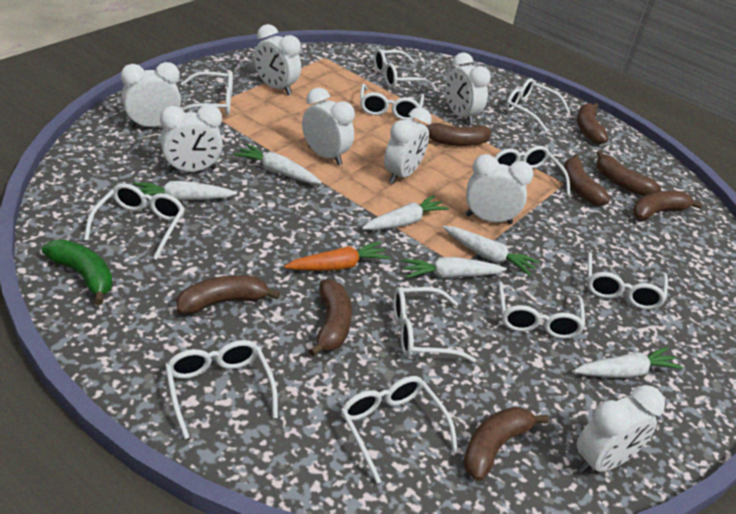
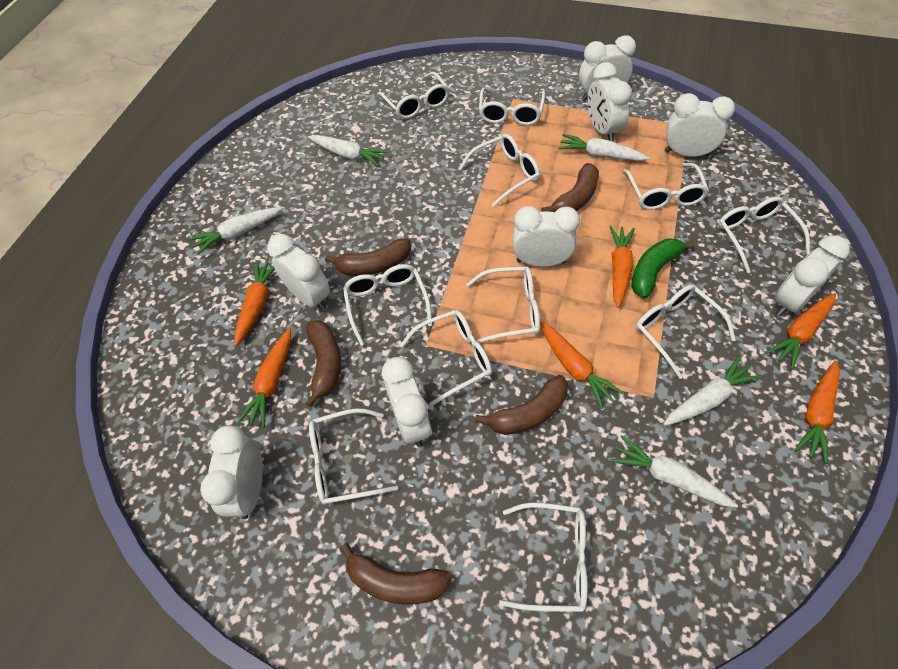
brown banana: [177,275,280,315] [308,279,352,356] [419,122,491,146] [463,407,549,481] [563,154,610,206] [577,103,608,144] [596,150,661,196] [633,191,702,220] = 8 -> [305,320,341,407] [325,238,411,276] [340,543,452,605] [475,375,568,435] [541,163,599,212] = 5
orange carrot: [284,241,391,271] = 1 -> [234,260,275,346] [237,329,291,428] [540,321,624,409] [609,226,635,308] [766,293,836,369] [795,361,840,464] = 6
white carrot: [133,181,237,201] [234,144,322,184] [362,195,449,230] [402,257,507,279] [443,226,540,276] [574,347,683,378] = 6 -> [189,207,282,255] [308,135,388,166] [558,134,649,161] [611,435,738,508] [664,356,761,426] = 5

